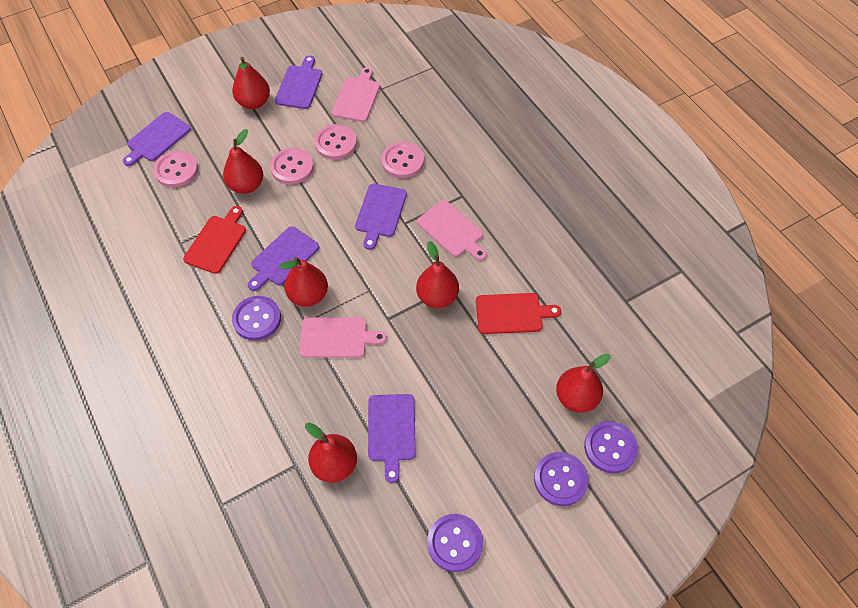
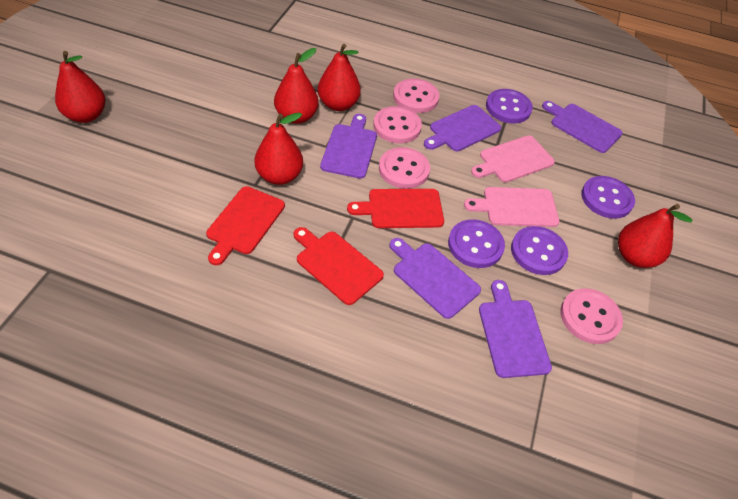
pink cutting board: [299,317,387,358] [332,67,380,122] [417,200,487,261] = 3 -> [464,187,560,227] [471,135,555,182] = 2
red cutting board: [183,206,246,274] [476,293,561,334] = 2 -> [206,186,285,265] [294,227,384,305] [347,189,444,228] = 3
red pear: [223,129,263,194] [232,57,270,109] [279,257,328,307] [305,423,357,483] [416,241,459,308] [556,354,611,413] = 6 -> [55,51,105,123] [254,113,303,185] [274,48,319,124] [318,44,361,111] [618,204,693,268] = 5

